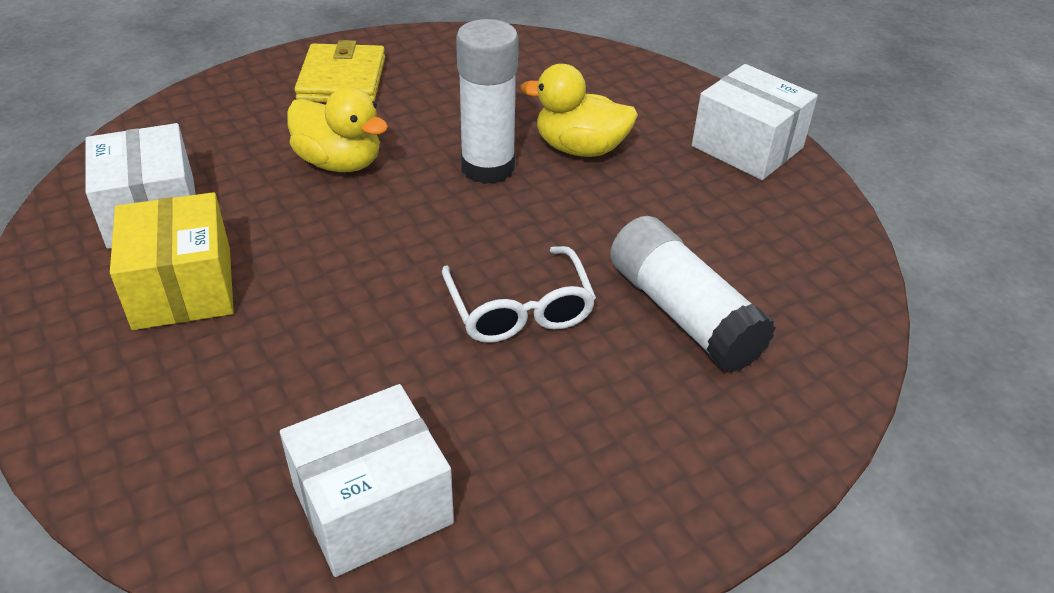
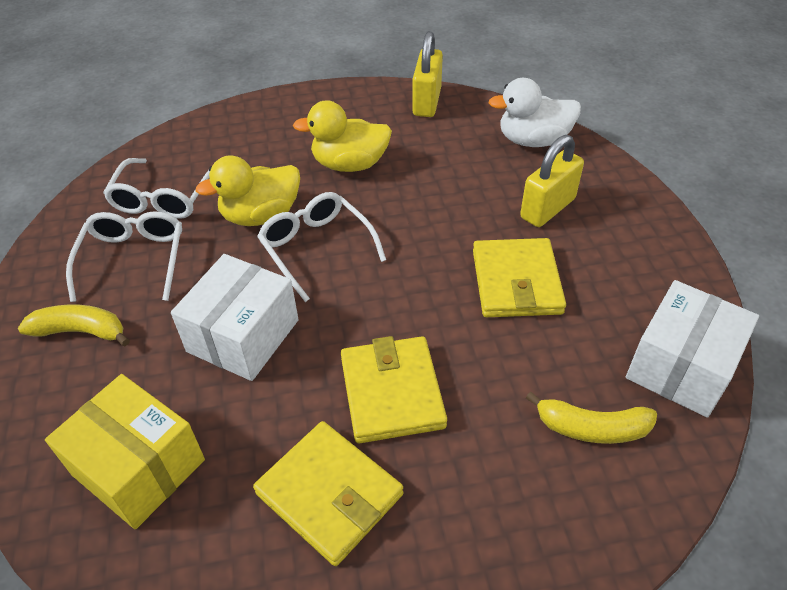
white box: [85,123,196,249] [280,384,454,577] [692,64,818,180] = 3 -> [171,254,299,381] [626,280,759,418] = 2
white duck: none = 0 -> [489,78,581,147] = 1
white glasses: [442,246,596,343] = 1 -> [66,211,182,302] [103,158,210,219] [257,192,386,302] = 3
white glue stick: [456,19,519,184] [610,216,776,373] = 2 -> none = 0
yellow banana: none = 0 -> [18,304,130,346] [526,392,657,444] = 2
yellow padlock: none = 0 -> [412,31,443,117] [520,135,584,227] = 2
yellow wallet: [294,40,385,102] = 1 -> [253,421,403,566] [341,336,447,443] [473,238,566,317] = 3

